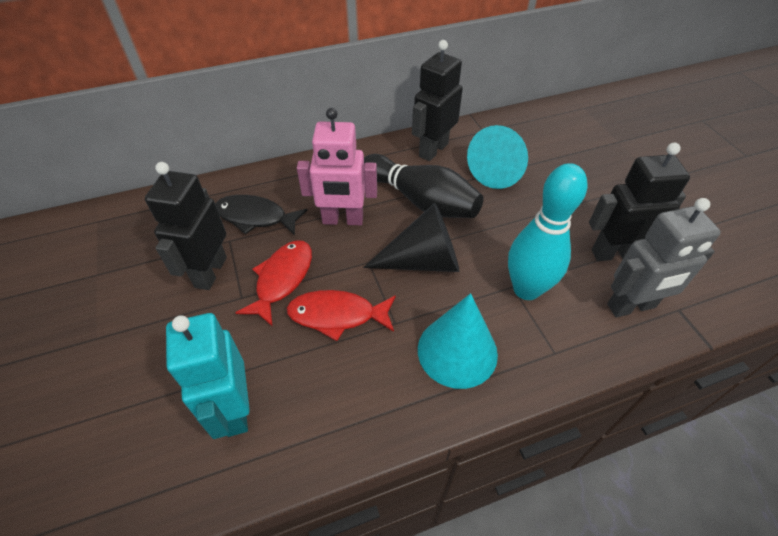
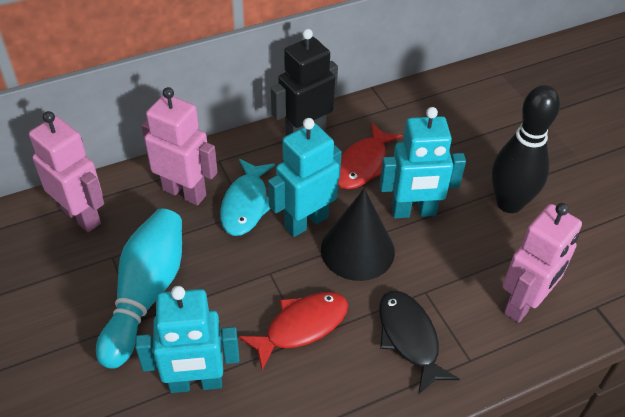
black robot: [145,162,227,290] [412,40,463,161] [589,143,690,261] = 3 -> [271,29,338,136] = 1
grey robot: [607,198,721,317] = 1 -> none = 0
pink robot: [297,108,377,225] = 1 -> [29,111,104,232] [141,87,218,205] [503,203,582,323] = 3
turquoise cone: [418,293,498,389] [467,125,528,189] = 2 -> none = 0
turquoise fish: none = 0 -> [220,159,275,236] = 1
turquoise robot: [166,313,250,439] = 1 -> [135,286,239,393] [268,118,342,237] [379,107,466,218] = 3

